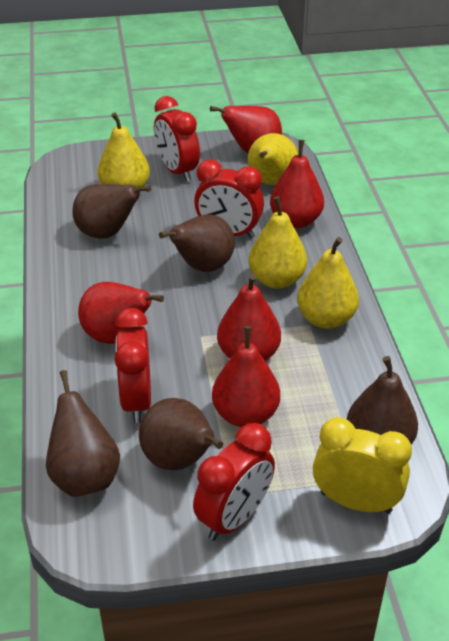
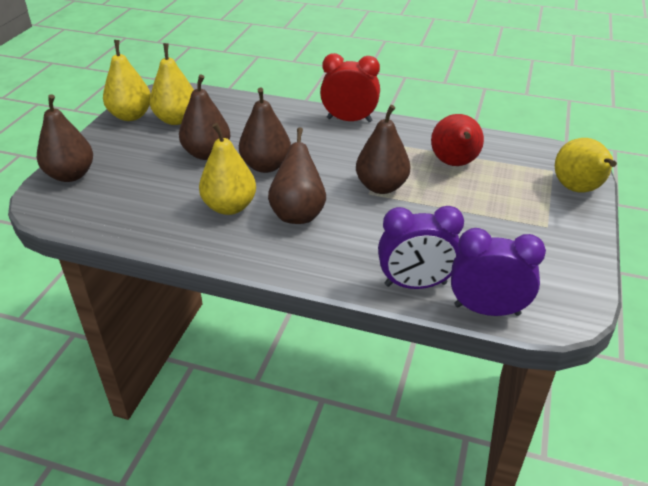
purple clock: none = 0 -> [378,206,464,289] [451,228,546,316] = 2
red clock: [114,308,151,423] [154,96,200,182] [193,423,275,541] [194,160,264,238] = 4 -> [320,53,380,122] = 1
red pear: [78,282,164,344] [210,106,282,153] [212,326,280,427] [217,274,281,361] [270,140,324,228] = 5 -> [431,114,484,166] = 1
yellow clock: [313,417,412,513] = 1 -> none = 0

